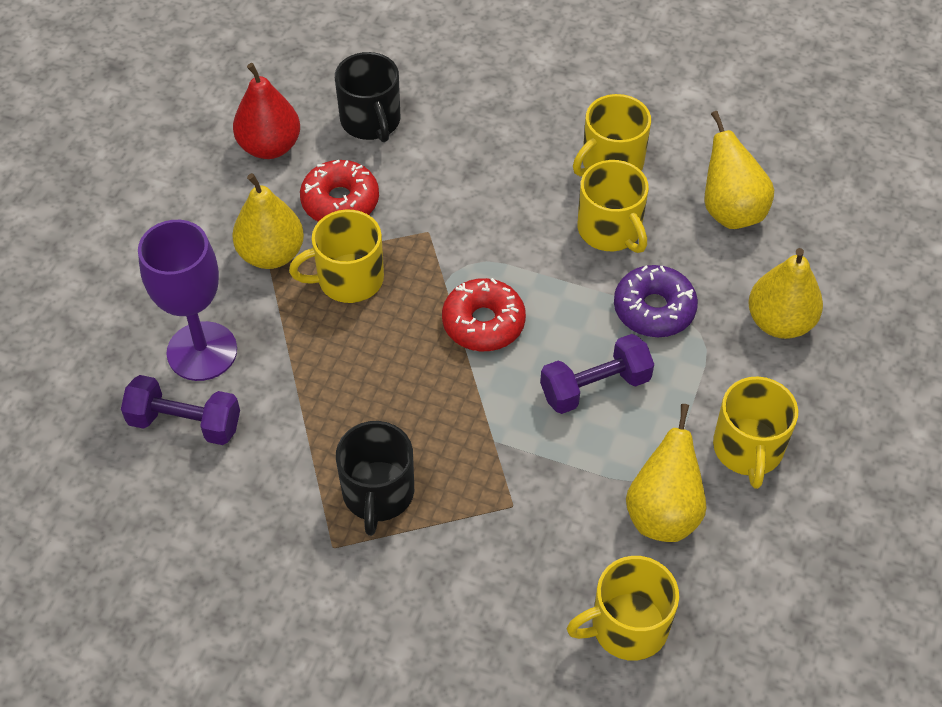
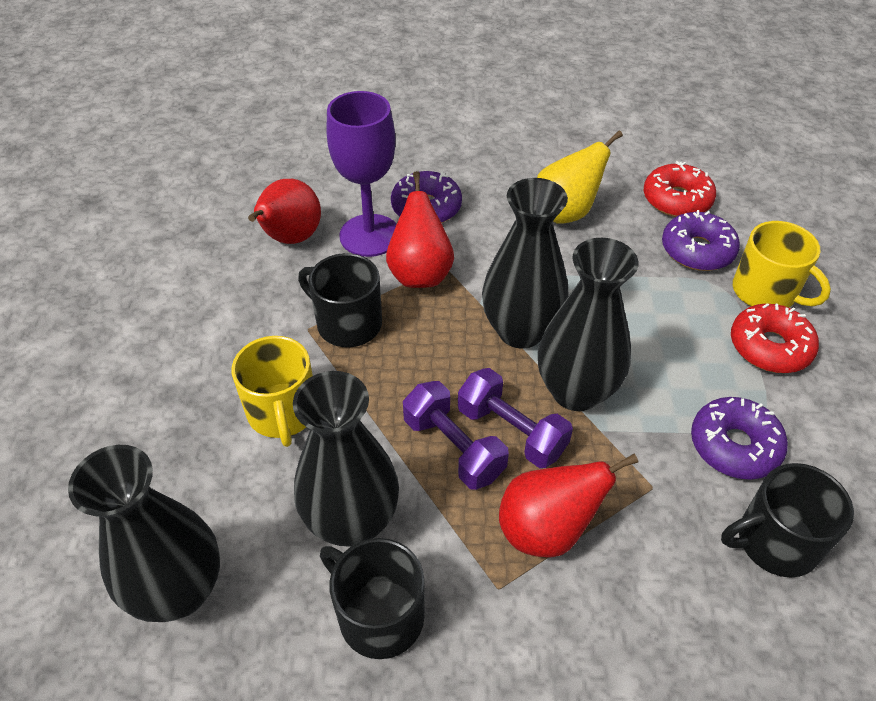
black mug: [335,52,400,142] [336,421,414,536] = 2 -> [298,253,382,347] [320,538,425,659] [721,463,854,578] = 3
black vase: none = 0 -> [68,445,220,622] [293,371,399,547] [482,178,568,349] [538,238,639,411] = 4
purple donut: [614,265,698,337] = 1 -> [391,171,462,223] [662,210,740,271] [691,397,788,480] = 3
red pear: [233,63,300,159] = 1 -> [248,179,321,244] [386,171,454,288] [499,454,638,558] = 3
yellow mug: [289,210,384,303] [567,556,679,661] [573,94,651,176] [578,160,649,253] [713,377,798,489] = 5 -> [232,336,313,447] [733,221,831,308] = 2
yellow pear: [232,173,304,269] [626,404,706,542] [705,111,774,229] [748,248,823,339] = 4 -> [537,131,623,224] = 1

